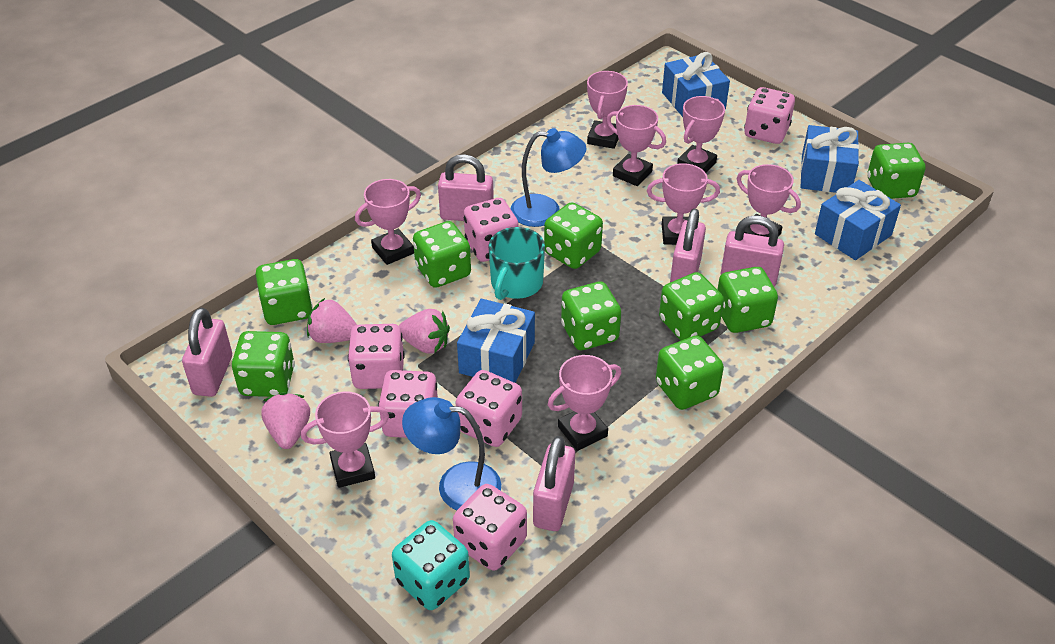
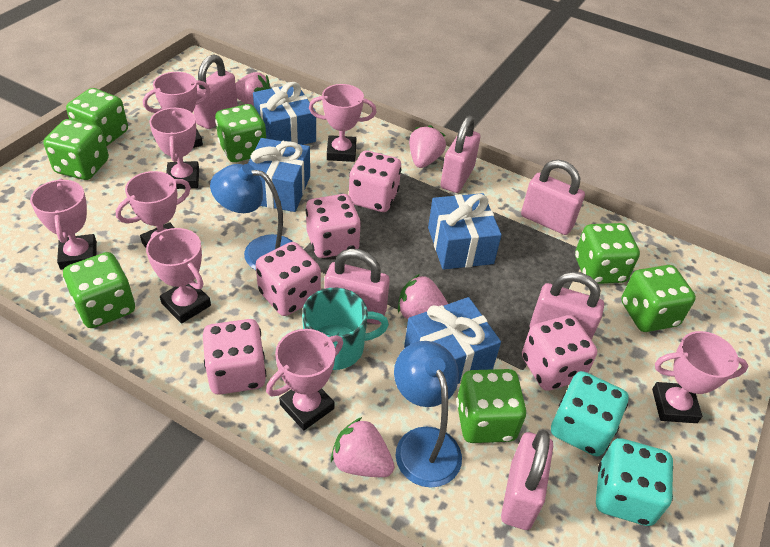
green dice: [232,331,295,397] [255,259,313,325] [413,221,471,288] [544,202,603,269] [561,282,621,350] [656,336,724,410] [659,272,724,341] [717,267,778,333] [867,143,926,199] = 9 -> [44,119,109,180] [63,252,135,328] [66,88,128,146] [215,104,266,162] [456,369,527,443] [575,223,640,284] [621,265,696,332] = 7
pink dice: [348,324,405,389] [378,370,438,438] [453,484,527,571] [456,370,522,447] [464,198,518,262] [744,87,795,144] = 6 -> [203,319,266,395] [256,242,321,316] [306,194,361,258] [349,151,402,212] [522,315,597,391] = 5
pink padlock: [182,308,232,397] [438,154,494,221] [533,436,575,531] [670,209,706,282] [721,216,784,287] = 5 -> [194,54,238,129] [324,248,390,324] [440,116,480,193] [501,430,553,530] [521,160,585,235] [530,272,604,340] = 6
pink strawberry: [261,392,310,449] [307,298,357,343] [399,309,450,354] = 3 -> [236,72,271,106] [331,417,395,477] [398,274,448,319] [409,125,446,168] = 4
turquoise dice: [392,520,470,610] = 1 -> [551,371,628,457] [596,438,673,526] = 2

